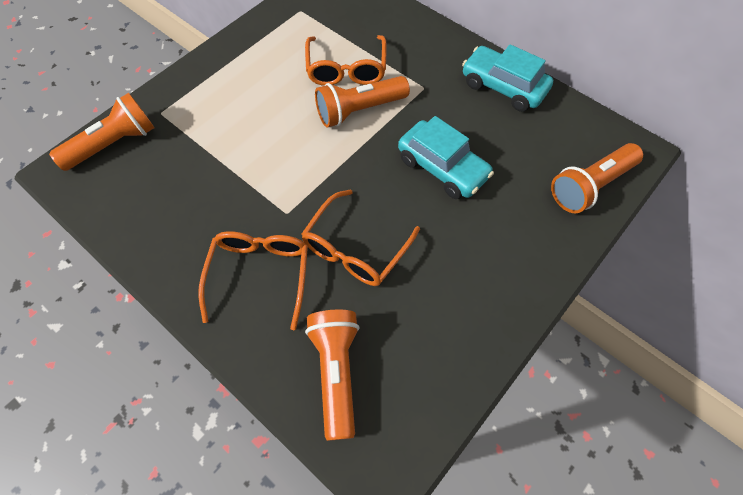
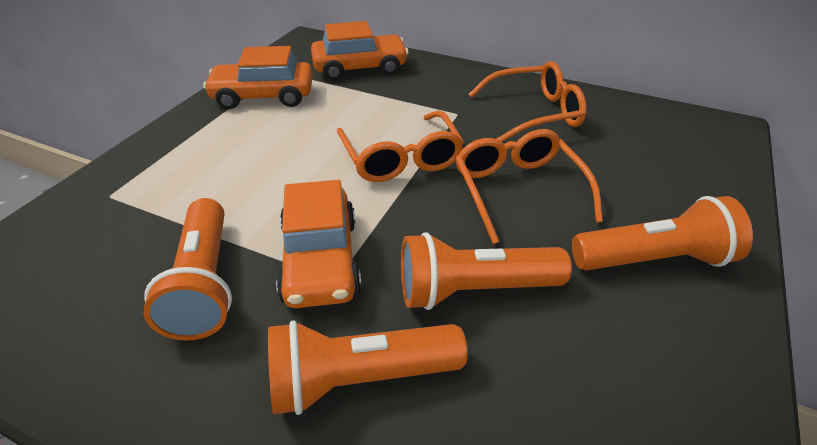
orange car: none = 0 -> [203,46,313,109] [276,180,362,308] [311,21,409,81] = 3
turquoise car: [398,116,494,199] [462,44,553,112] = 2 -> none = 0

